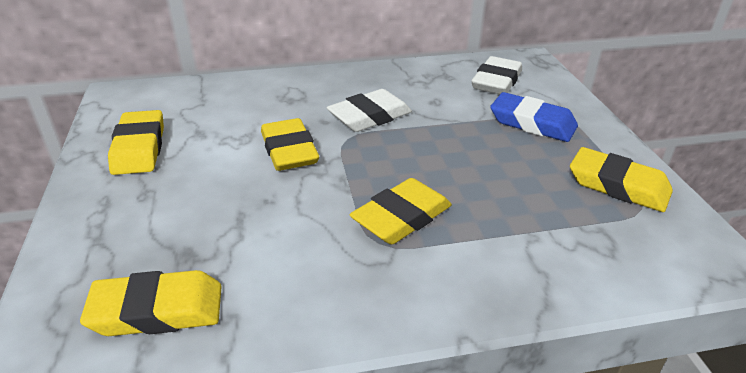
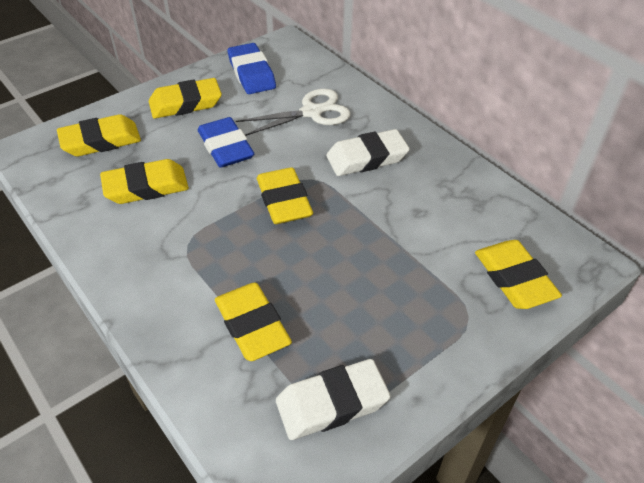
blue eraser: [490,92,578,142] = 1 -> [198,117,254,168] [227,43,276,94] = 2
white scissors: none = 0 -> [236,89,350,136] = 1
yellow eraser: [80,270,222,336] [108,110,164,175] [261,118,319,171] [350,178,452,244] [570,147,673,212] = 5 -> [57,114,141,156] [100,159,189,204] [148,78,222,119] [215,283,292,361] [257,167,313,224] [475,240,562,309] = 6

